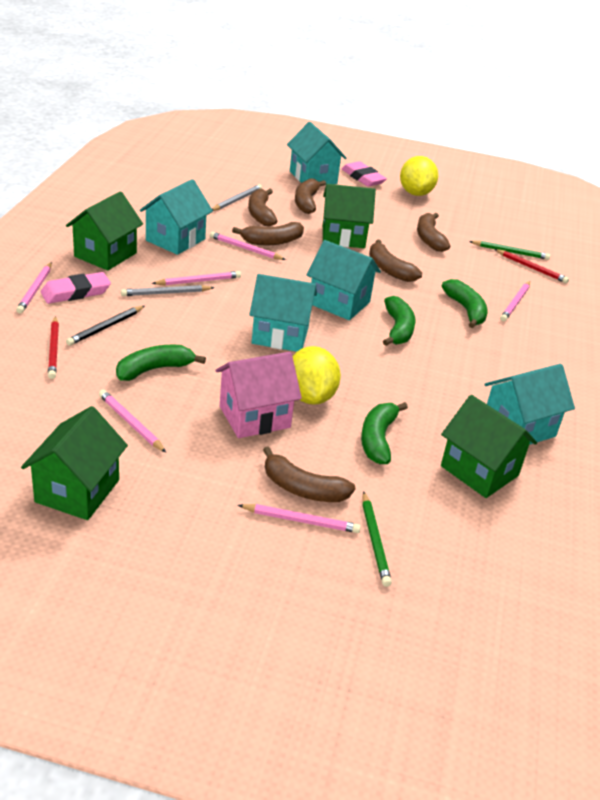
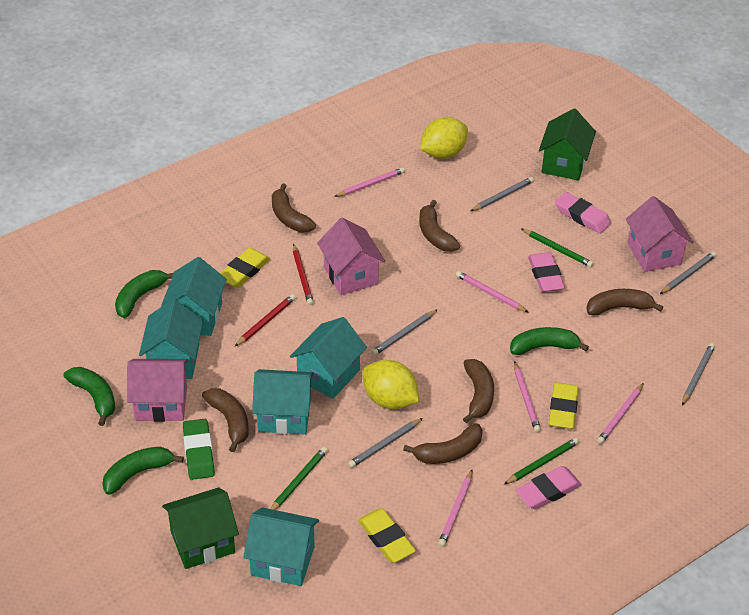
black pencil: [66,306,144,346] = 1 -> none = 0
green eraser: none = 0 -> [183,419,215,480] = 1
green house: [21,406,128,520] [66,191,143,271] [323,184,376,248] [441,395,537,498] = 4 -> [162,487,239,569] [539,109,596,180] = 2
green pencil: [362,491,392,587] [469,241,550,260] = 2 -> [271,447,328,510] [504,438,579,484] [522,229,594,267] = 3
grey pencil: [121,285,215,296] [212,184,262,211] = 2 -> [348,418,423,468] [371,309,438,356] [471,177,534,211] [660,252,716,294] [682,343,715,406] = 5
pink eraser: [41,272,111,304] [342,161,387,187] = 2 -> [515,466,582,509] [528,252,565,292] [555,192,611,234] = 3
pink house: [216,352,302,438] = 1 -> [127,359,188,422] [317,217,385,295] [626,196,693,272] = 3
pink pencil: [16,262,52,313] [99,390,166,452] [152,271,241,285] [210,232,286,260] [238,504,361,533] [500,281,530,321] = 6 -> [334,167,405,197] [438,470,472,547] [456,271,529,313] [514,361,541,433] [597,383,644,444] = 5
yellow eraser: none = 0 -> [220,248,270,288] [358,509,416,562] [549,382,579,429] = 3

